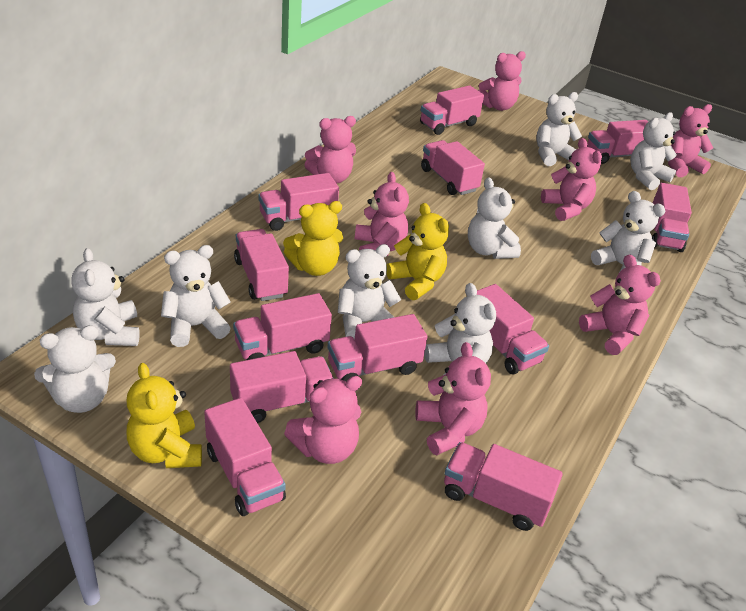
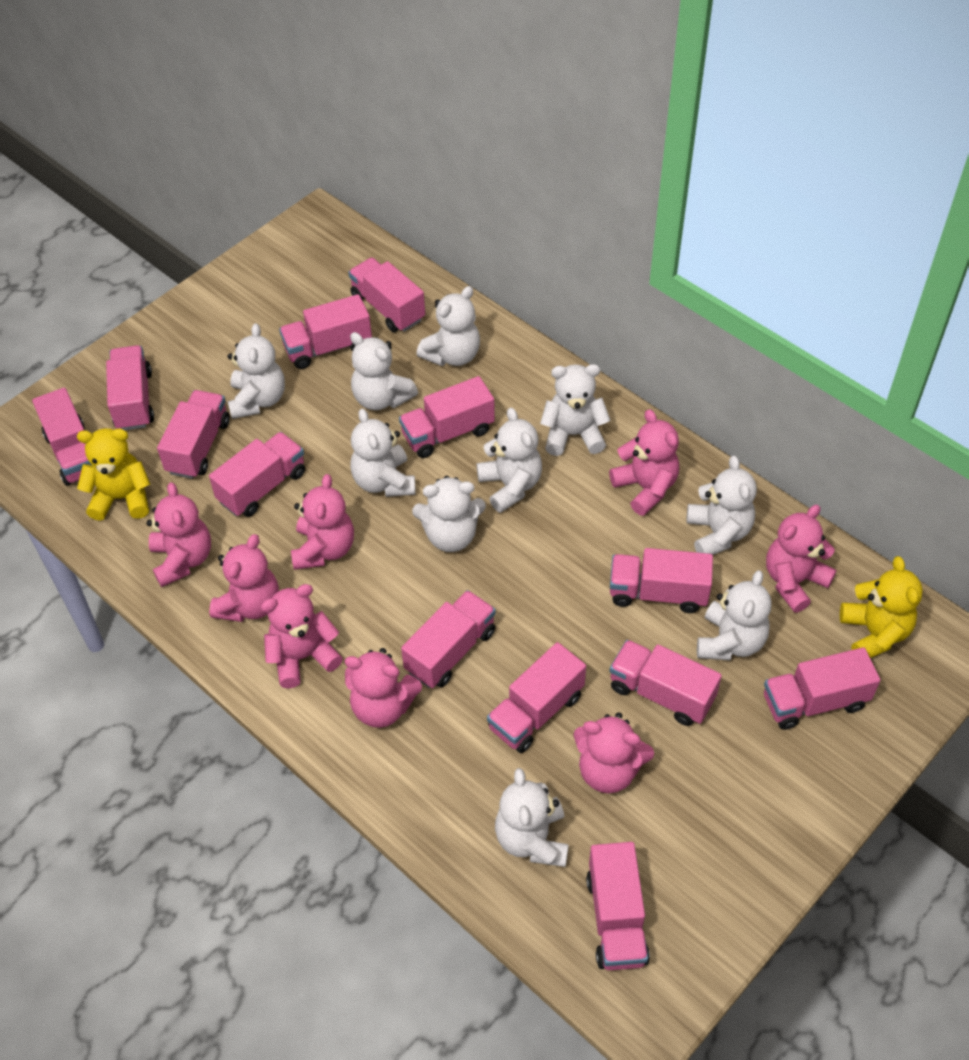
pink truck: [204,398,286,516] [230,351,333,423] [233,293,332,360] [234,229,289,301] [258,173,339,231] [328,314,427,381] [420,85,484,135] [421,140,485,195] [444,442,563,531] [477,284,549,375] [587,120,648,164] [652,183,692,252] = 12 -> [32,388,92,486] [106,345,154,431] [157,390,230,479] [209,432,305,517] [279,294,372,369] [348,258,425,332] [399,376,495,458] [401,590,496,688] [487,642,586,753] [586,842,650,970] [610,548,713,613] [610,640,722,726] [764,647,881,730] = 13
white teddy bear: [34,325,116,413] [71,248,140,346] [161,245,231,347] [338,244,401,340] [424,283,496,375] [468,177,521,259] [537,92,582,166] [591,191,665,272] [630,112,677,190] = 9 -> [228,323,285,419] [350,332,418,410] [350,408,416,497] [412,476,486,552] [416,286,480,366] [477,408,542,513] [495,768,569,867] [540,364,611,456] [687,456,757,555] [697,570,771,660] = 10
yellow teddy bear: [127,363,202,468] [283,201,343,276] [386,203,449,300] = 3 -> [77,428,151,521] [840,556,923,658] = 2

